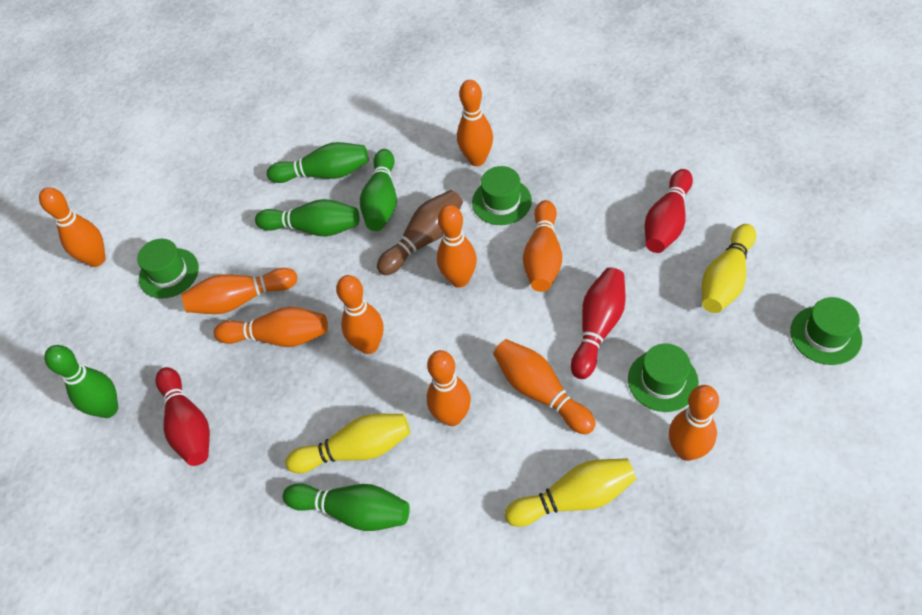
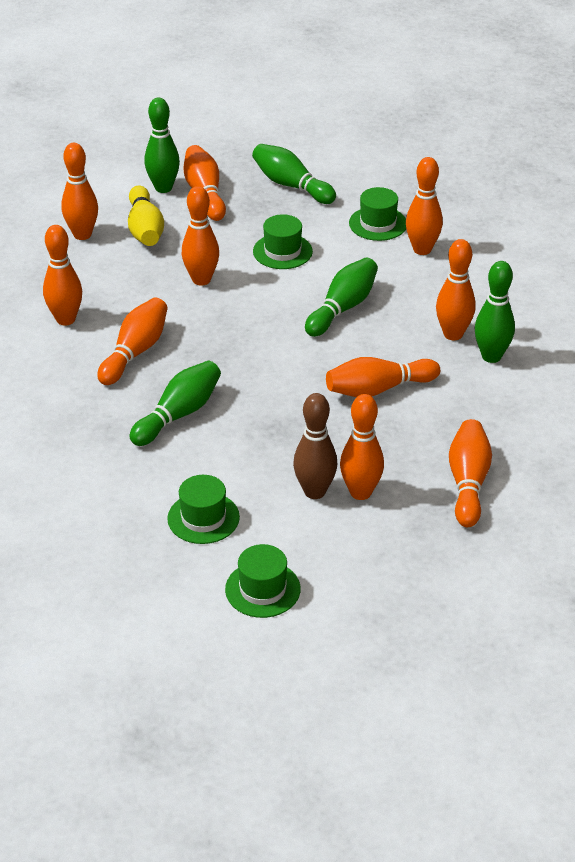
red bowling pin: [155,367,210,466] [571,267,625,379] [644,169,693,253] = 3 -> none = 0
yellow bowling pin: [286,414,410,473] [505,458,636,527] [702,224,756,313] = 3 -> [128,185,164,246] = 1

